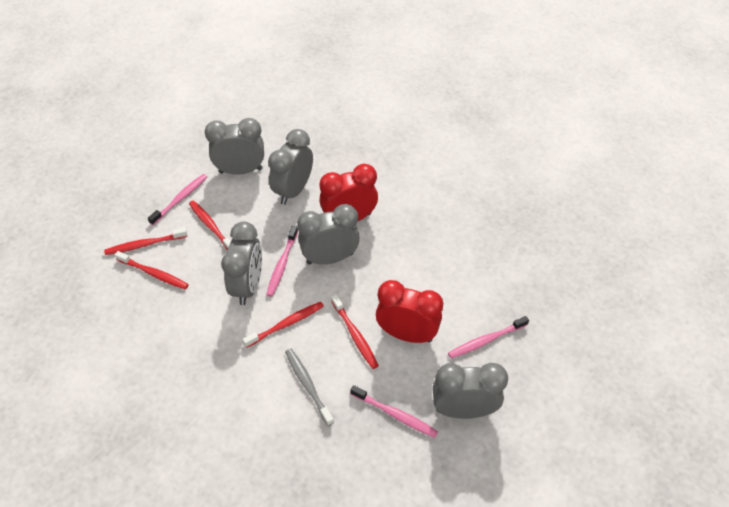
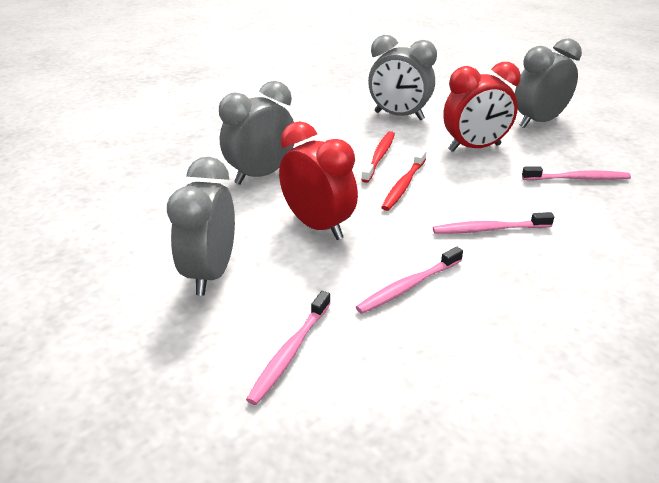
grey clock: [205,118,264,175] [221,221,262,305] [268,129,313,205] [297,204,360,265] [433,363,508,419] = 5 -> [167,157,235,296] [219,81,294,185] [368,35,437,120] [515,38,582,128] = 4
grey toothbrush: [285,348,334,426] = 1 -> none = 0
red toothbrush: [104,228,187,255] [115,251,189,290] [189,200,231,250] [243,302,324,348] [331,295,379,369] = 5 -> [361,131,395,183] [381,149,426,211] = 2

